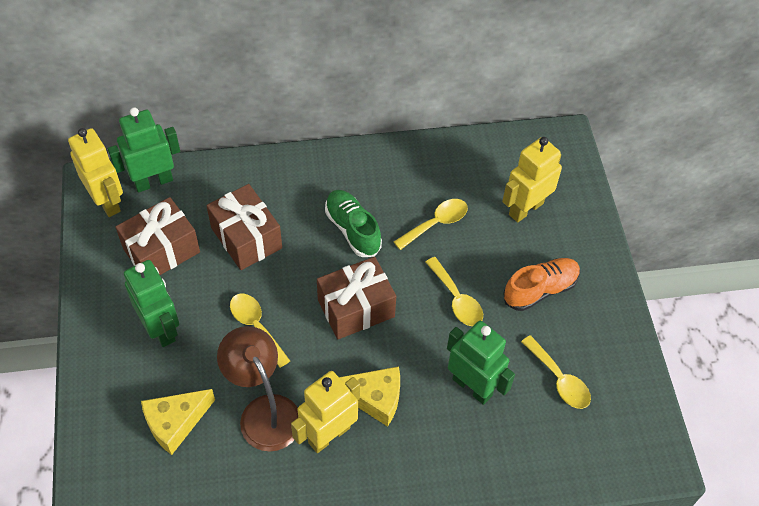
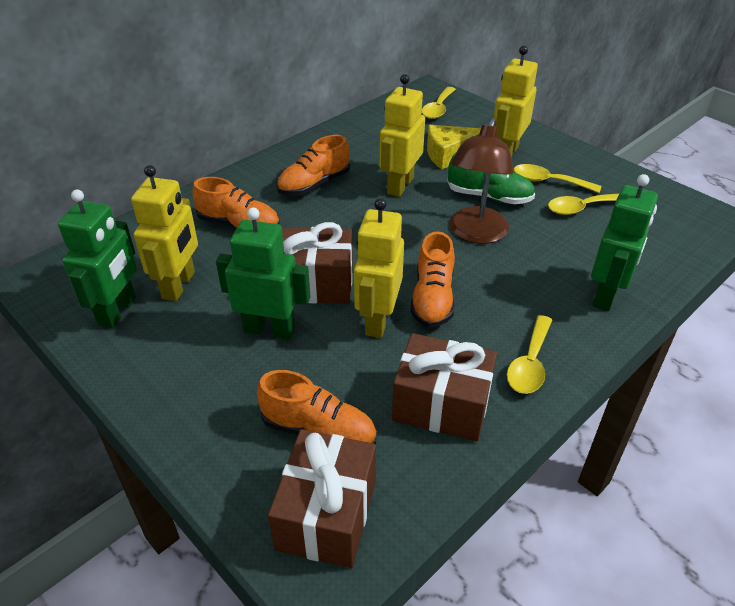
orange shoe: [503,258,580,311] = 1 -> [192,177,280,228] [257,370,377,444] [277,135,350,196] [410,232,455,328] = 4
yellow cheese: [141,389,215,455] [339,366,400,427] = 2 -> [427,125,481,169] = 1
yellow robot: [68,128,123,217] [291,371,360,453] [502,137,562,222] = 3 -> [131,165,198,301] [354,198,404,338] [380,74,425,197] [494,46,538,158] = 4

